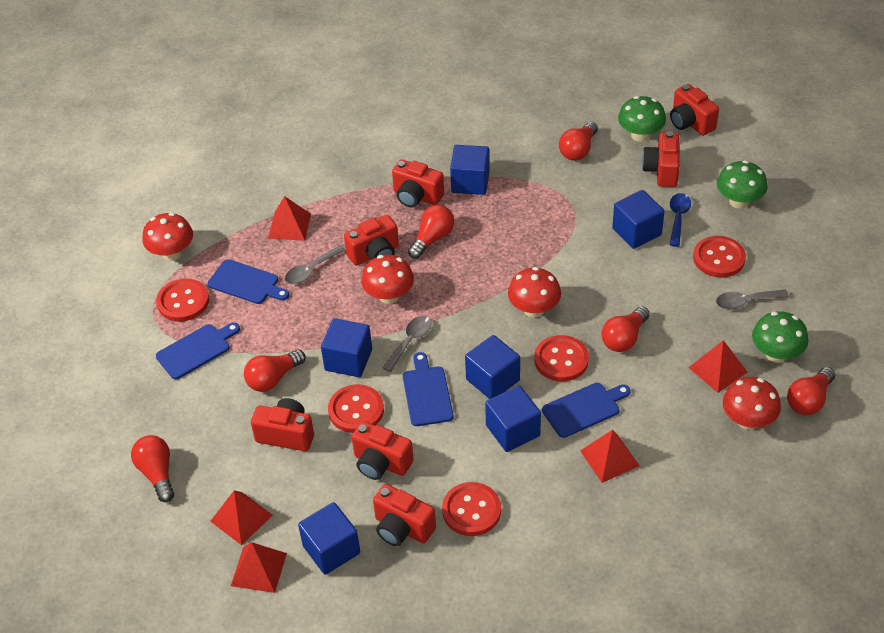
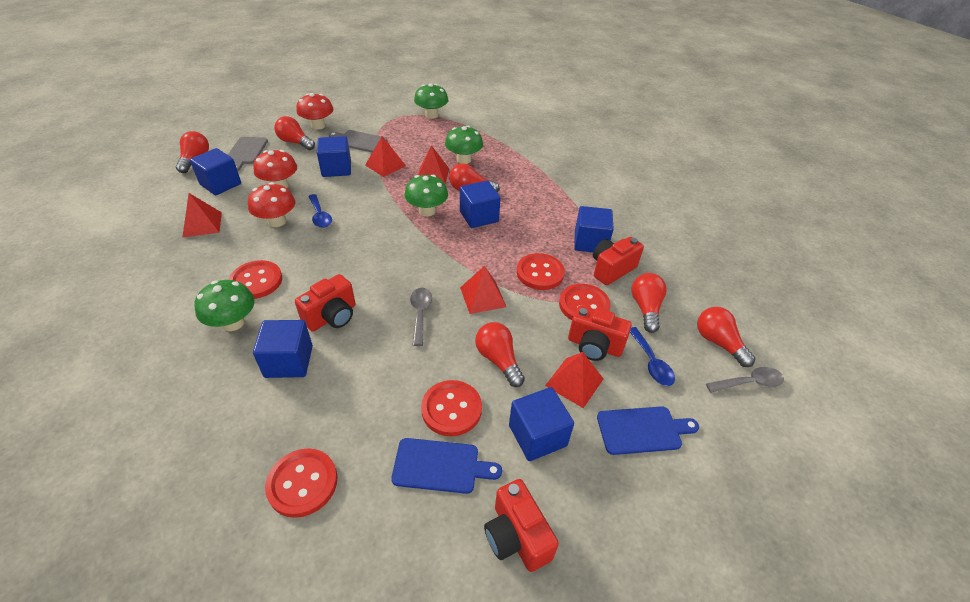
blue cutting board: [156,323,240,379] [208,259,289,304] [403,352,453,426] [542,383,631,438] = 4 -> [391,438,502,494] [597,406,699,455] = 2
blue spoon: [670,193,691,247] = 1 -> [308,194,332,228] [630,327,675,386] = 2
green mushroom: [618,96,666,142] [717,160,768,209] [752,311,808,363] = 3 -> [195,280,255,331] [405,175,448,217] [414,83,448,119] [445,126,483,164] = 4
grey cutting board: none = 0 -> [228,137,268,171] [328,130,387,153] = 2
grey spoon: [285,245,346,284] [382,316,432,372] [716,289,789,310] = 3 -> [410,288,432,346] [706,367,784,393] = 2
red camera: [251,398,314,451] [344,215,399,266] [352,421,414,480] [373,484,436,546] [392,159,444,207] [642,131,680,187] [670,84,719,136] = 7 -> [295,274,355,332] [484,479,559,572] [568,306,632,361] [593,237,644,285] = 4
red mushroom: [143,212,193,261] [361,255,414,304] [508,267,561,318] [723,377,781,430] = 4 -> [248,182,295,227] [253,150,297,188] [297,93,334,130] = 3

